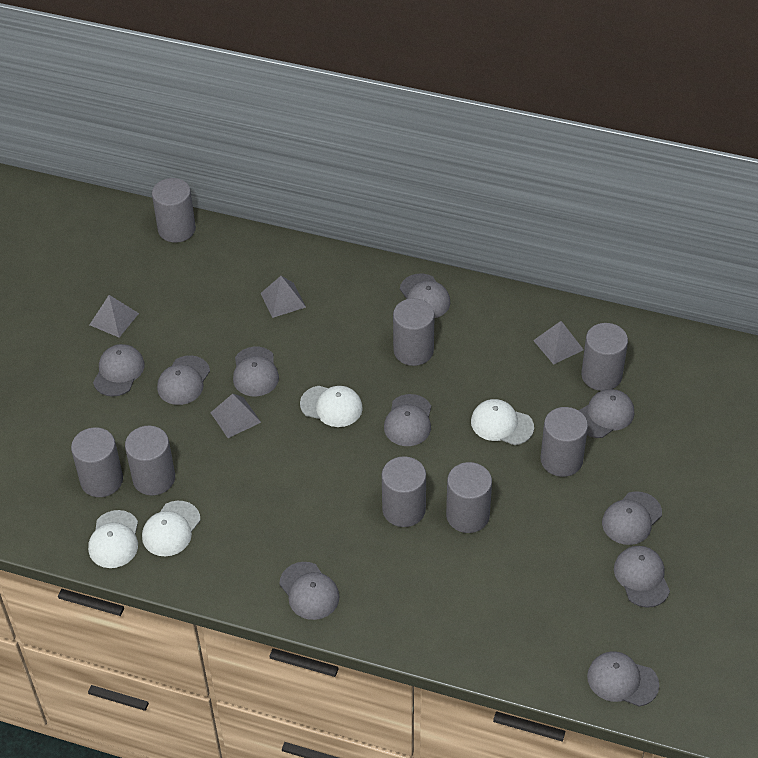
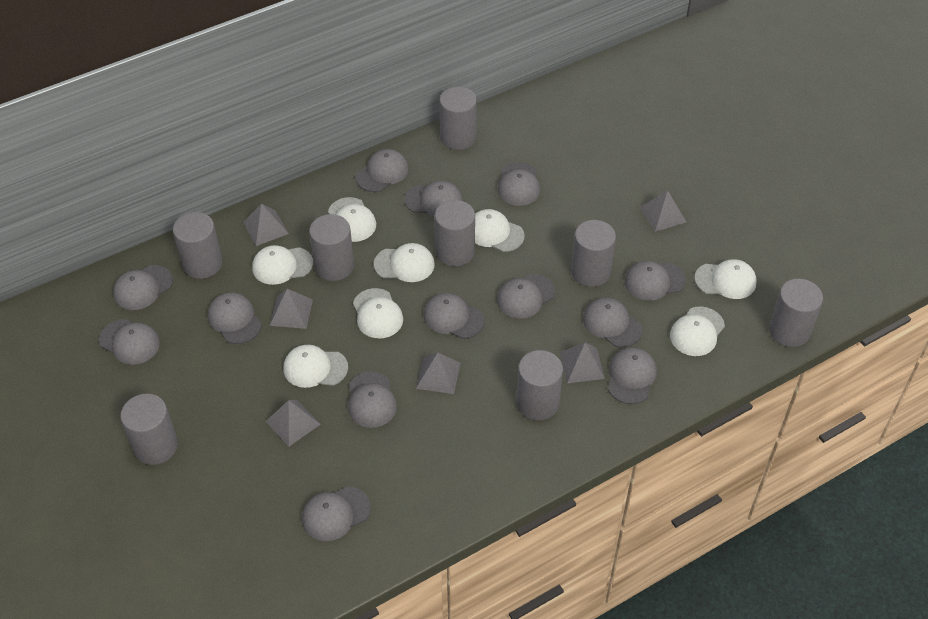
grey cap: [93,344,145,397] [157,355,210,405] [233,347,279,396] [279,562,340,620] [384,394,431,446] [400,274,450,318] [578,389,634,438] [587,651,659,707] [602,491,662,545] [614,546,670,608] = 10 -> [99,319,160,365] [113,265,173,310] [208,292,262,344] [302,486,371,541] [348,371,397,428] [356,149,409,192] [404,181,463,217] [423,293,485,339] [497,274,555,319] [498,162,540,206] [583,298,642,348] [608,347,657,404] [625,261,686,301] = 13
grey pyramid: [90,295,139,337] [210,394,261,438] [261,276,306,318] [533,321,584,365] = 4 -> [243,204,289,246] [265,400,321,446] [270,289,313,329] [416,353,461,394] [560,342,605,383] [640,190,686,232] = 6
white cap: [88,510,138,568] [142,501,201,556] [300,386,363,427] [471,399,534,445] = 4 -> [252,245,313,285] [284,345,348,388] [328,197,376,242] [353,288,403,338] [374,243,435,282] [475,209,525,252] [670,307,725,356] [694,259,757,299] = 8

